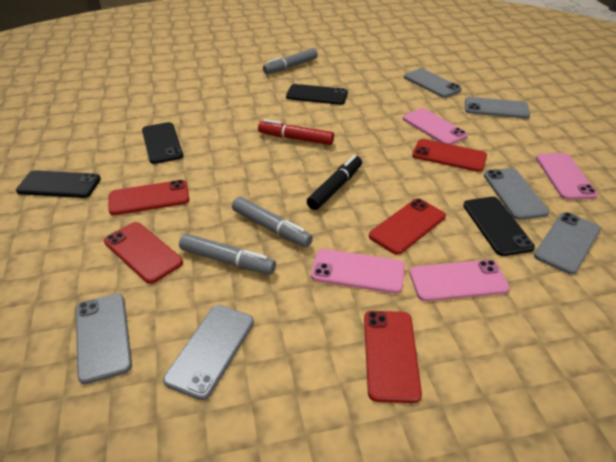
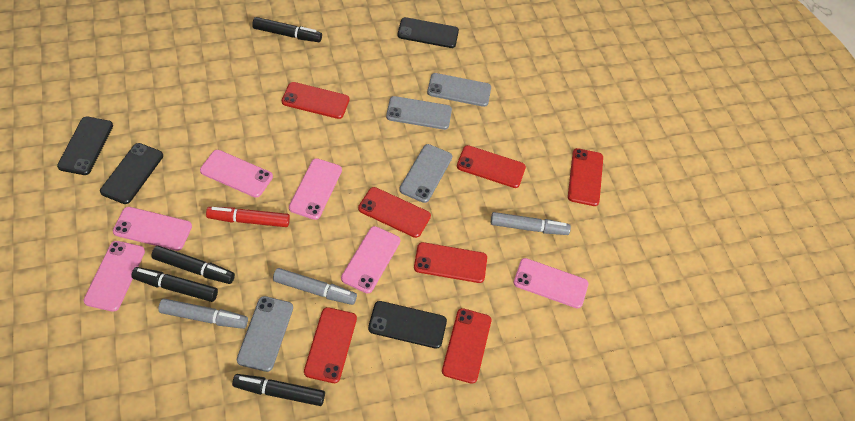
black marker: [307,155,362,210] = 1 -> [131,267,218,302] [151,246,235,284] [232,374,325,406] [252,17,322,42] = 4
grey phone: [76,293,132,385] [163,305,254,400] [404,68,462,98] [465,97,530,119] [484,168,549,220] [534,212,601,274] = 6 -> [237,296,293,372] [386,96,452,130] [399,144,452,203] [427,73,491,107] = 4
pink phone: [311,249,405,294] [403,108,468,145] [409,260,510,302] [536,153,598,200] = 4 -> [83,241,145,312] [113,207,192,251] [200,150,273,198] [289,158,342,220] [341,226,400,293] [514,258,588,308] = 6
red phone: [104,222,183,284] [108,180,190,215] [364,311,422,403] [369,199,446,255] [412,139,487,172] = 5 -> [282,82,350,119] [304,307,357,383] [358,187,431,238] [414,242,487,283] [442,308,491,384] [457,145,526,188] [568,148,603,206] = 7

